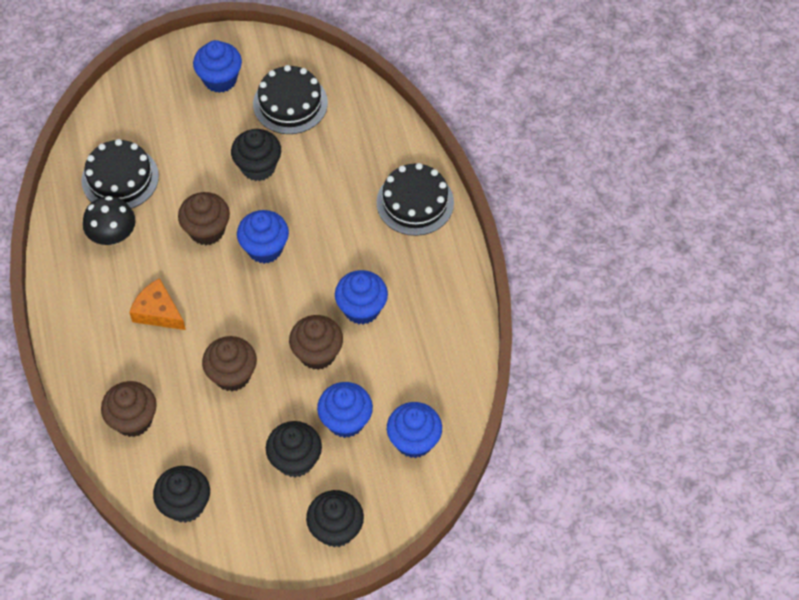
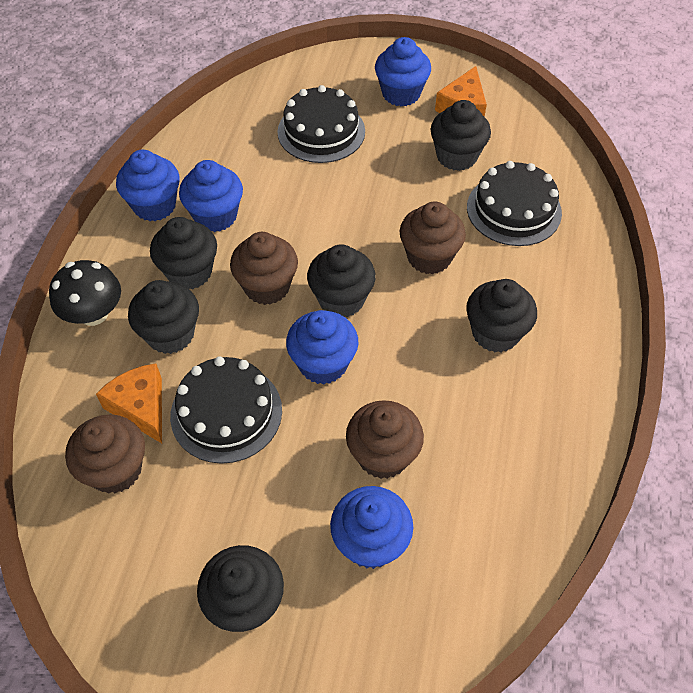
black cupcake: [153,466,210,523] [231,129,281,181] [266,421,322,478] [306,490,364,547] = 4 -> [128,280,199,354] [150,217,217,289] [197,545,284,632] [307,244,376,317] [431,100,491,171] [466,279,537,353] = 6
orange cheese: [129,278,186,330] = 1 -> [96,363,162,443] [435,66,487,117] = 2

